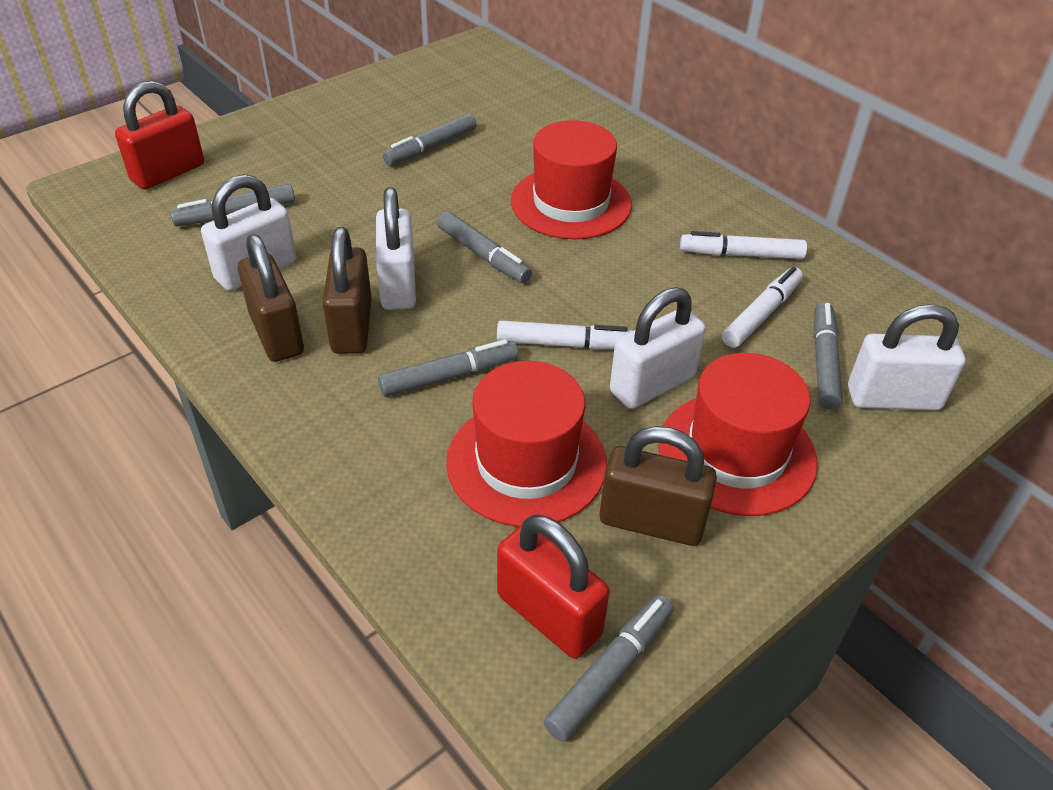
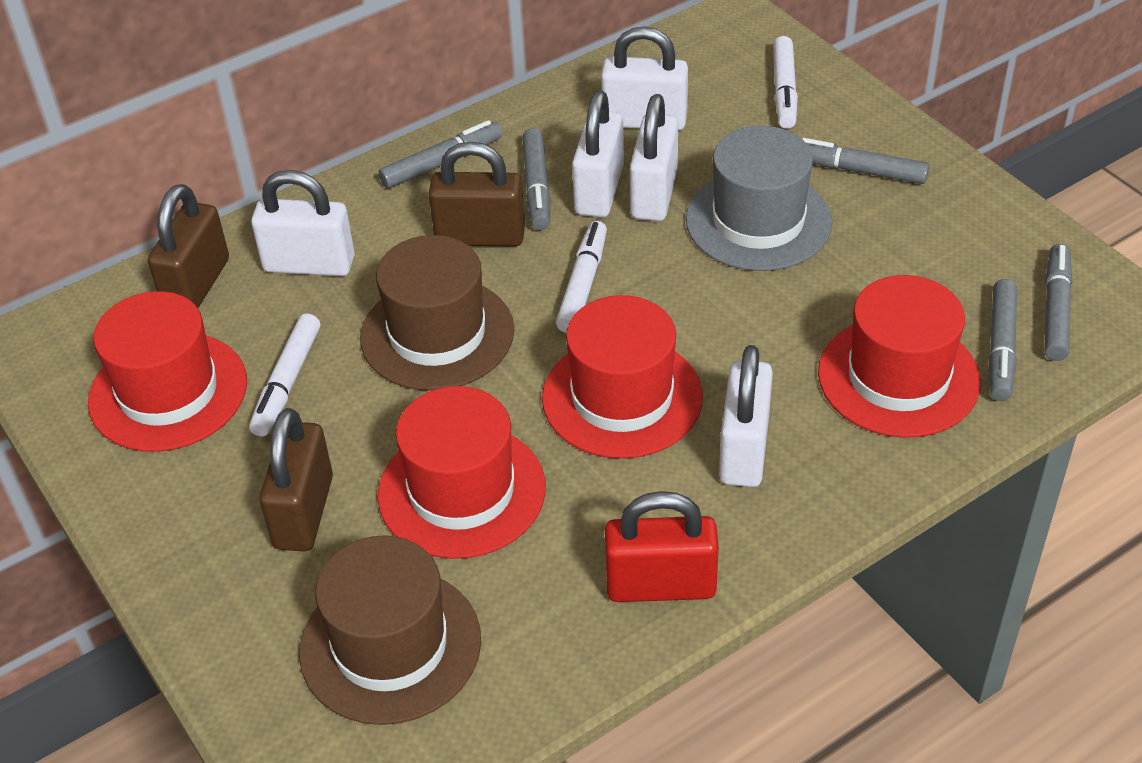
brown hat: none = 0 -> [299,535,481,725] [360,235,514,391] = 2
grey hat: none = 0 -> [686,126,832,271] = 1
grey marker: [170,184,295,226] [378,339,518,397] [383,113,477,166] [437,211,532,283] [544,595,674,742] [813,302,842,409] = 6 -> [379,120,502,188] [522,128,550,230] [802,138,929,184] [988,279,1017,401] [1044,244,1072,361] = 5
red hat: [446,361,607,527] [511,120,632,239] [658,353,818,516] = 3 -> [88,291,247,452] [377,386,546,559] [542,295,703,459] [818,275,981,438] = 4
red padlock: [115,81,204,190] [497,515,610,659] = 2 -> [605,491,719,602] = 1
white padlock: [201,174,296,291] [376,187,416,310] [610,287,706,409] [848,304,965,411] = 4 -> [251,170,355,276] [572,91,624,218] [601,26,688,131] [630,94,678,221] [719,345,773,487] = 5

